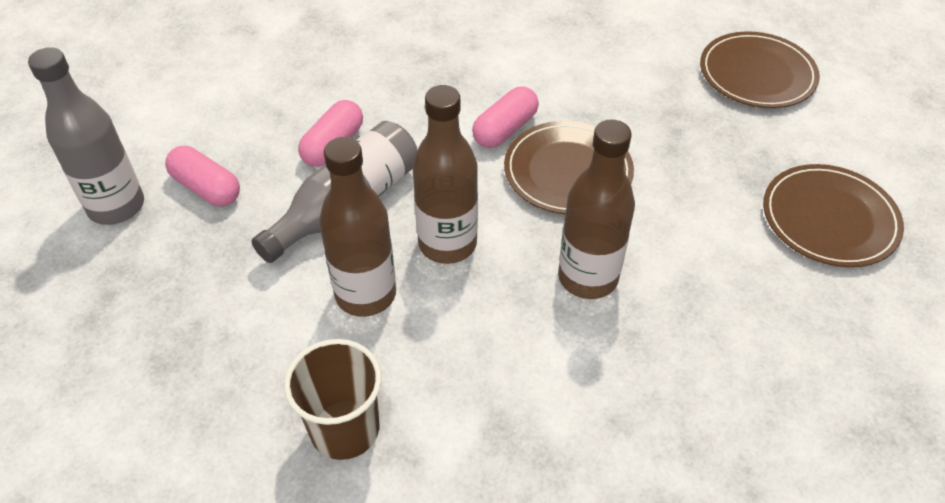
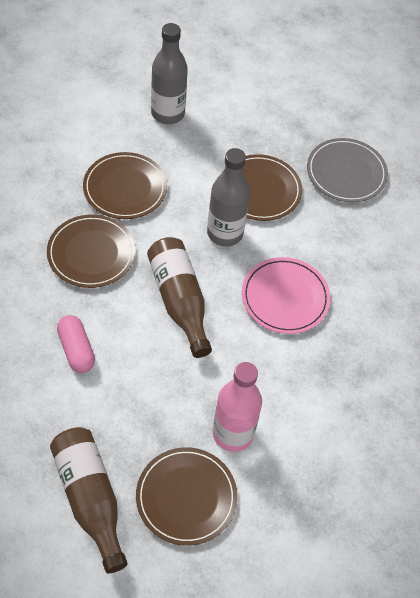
brown bottle: [319,137,396,317] [412,85,478,264] [558,120,635,299] = 3 -> [50,427,128,574] [147,237,212,358] = 2
brown cup: [284,339,382,460] = 1 -> none = 0
brown plate: [504,121,634,214] [700,31,820,108] [763,164,904,267] = 3 -> [47,214,135,288] [83,152,167,219] [136,447,238,546] [223,154,302,221] = 4
grey plate: none = 0 -> [307,138,388,202] = 1
pink bottle: none = 0 -> [213,362,262,452] = 1
pink capsule: [165,146,240,206] [298,100,363,167] [472,87,539,148] = 3 -> [57,315,95,373] = 1
pink plate: none = 0 -> [242,257,331,334] = 1

